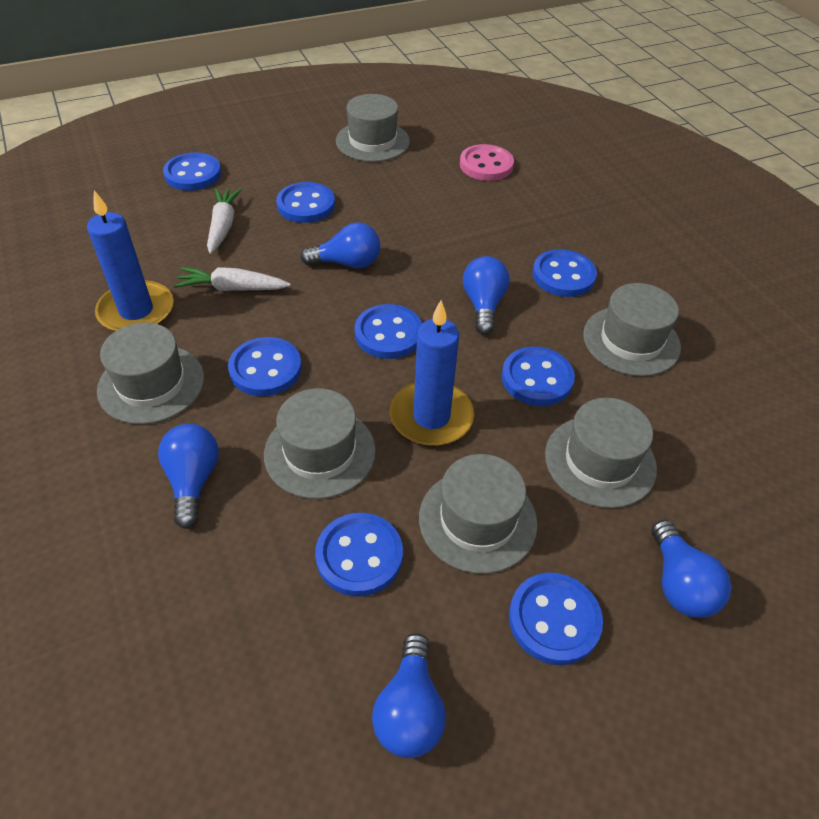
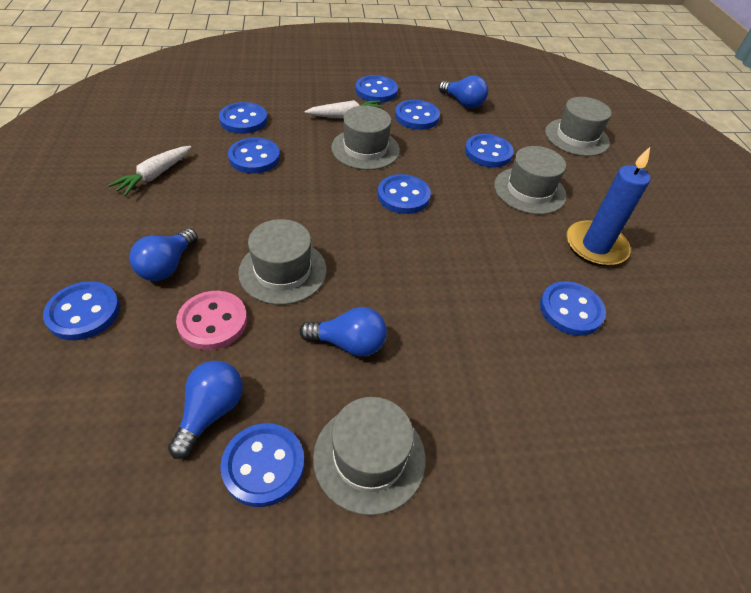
blue button: [163,153,221,191] [228,337,302,396] [276,182,335,223] [315,513,403,597] [355,304,422,359] [502,347,575,406] [509,573,603,665] [532,249,597,297] = 8 -> [43,281,120,341] [219,102,267,134] [220,423,305,507] [228,138,280,174] [355,75,398,103] [378,174,431,214] [395,100,440,130] [465,134,514,168] [540,281,606,336] = 9
blue candle: [87,190,174,331] [390,300,475,446] = 2 -> [566,147,650,266] = 1
blue light bulb: [158,424,219,529] [300,222,380,268] [372,633,446,758] [463,256,510,335] [652,520,732,618] = 5 -> [129,228,198,281] [168,361,243,459] [299,307,387,357] [439,75,488,109] = 4
grey hat: [97,323,204,424] [264,388,376,499] [336,94,410,162] [419,454,538,574] [545,398,657,508] [583,283,681,376] = 6 -> [238,219,327,305] [313,397,426,515] [331,106,400,170] [494,146,567,215] [545,97,611,156] = 5

